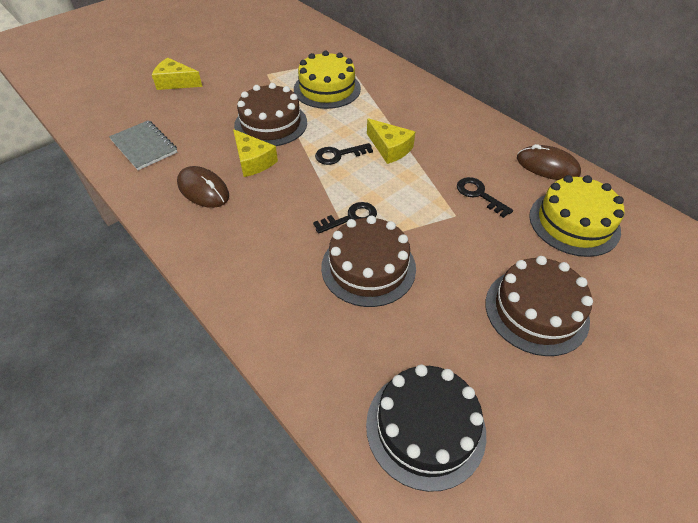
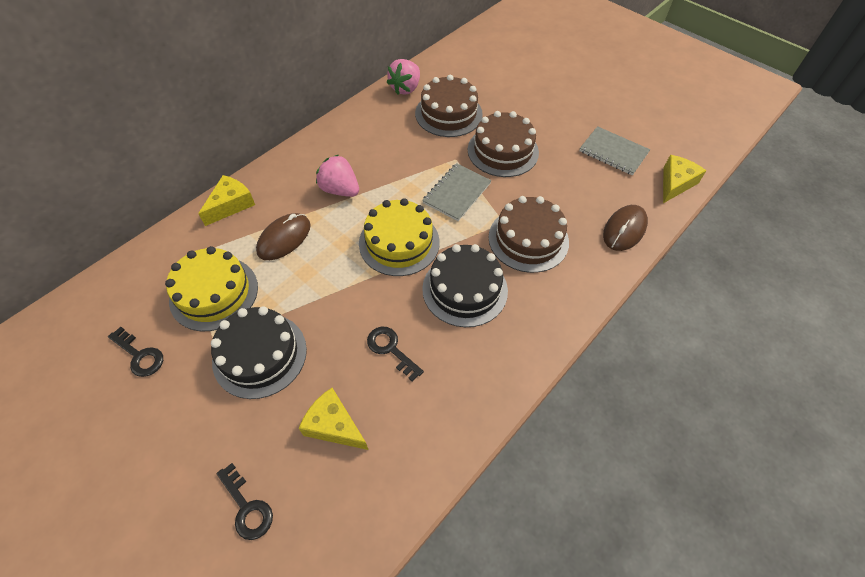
black cake: [366,364,486,492] = 1 -> [211,306,307,399] [422,244,508,327] = 2
grey notebook: [109,120,177,170] = 1 -> [422,163,492,221] [579,126,650,175] = 2
pink strawberry: none = 0 -> [316,155,359,197] [387,59,420,95] = 2

